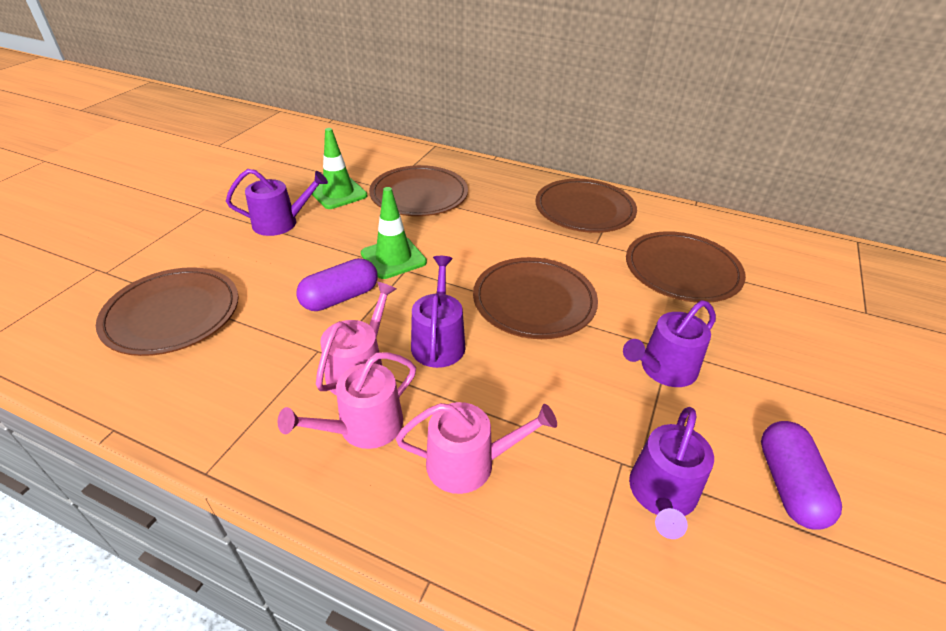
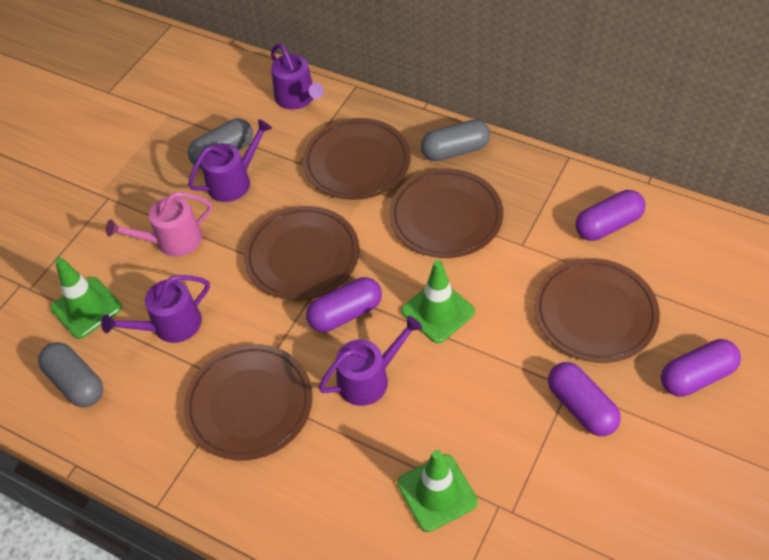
green traffic cone: [312,128,367,209] [361,187,427,279] = 2 -> [51,257,122,339] [397,450,478,532] [401,260,475,343] = 3
grey capsule: none = 0 -> [38,342,103,408] [188,118,253,168] [421,119,490,161] = 3
pink watering can: [277,352,416,449] [316,282,397,395] [396,402,557,494] = 3 -> [106,192,212,257] = 1
purple capsule: [296,258,378,311] [761,421,842,529] = 2 -> [306,277,382,332] [548,362,621,436] [575,190,646,241] [661,339,741,397] = 4

